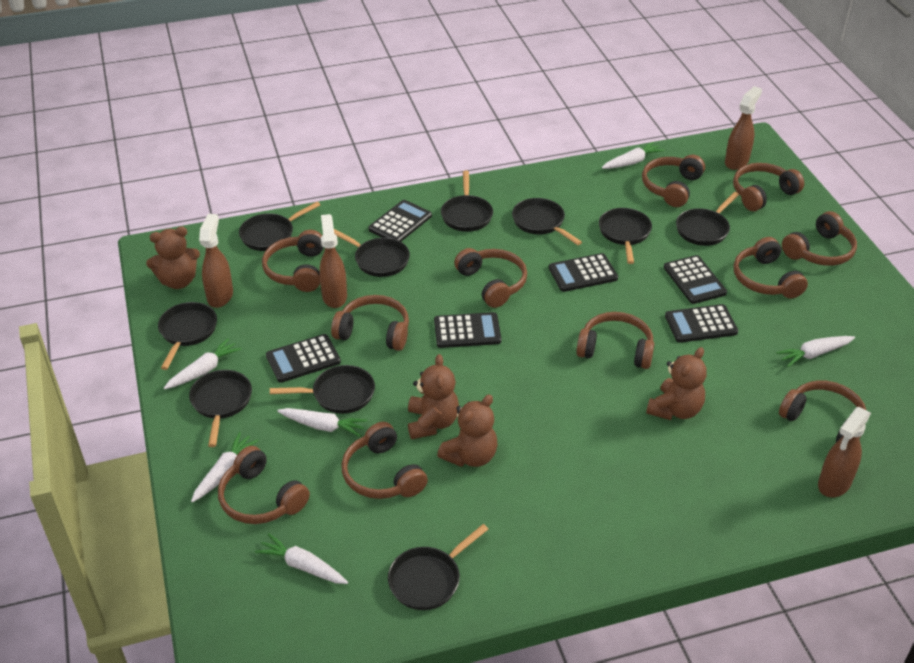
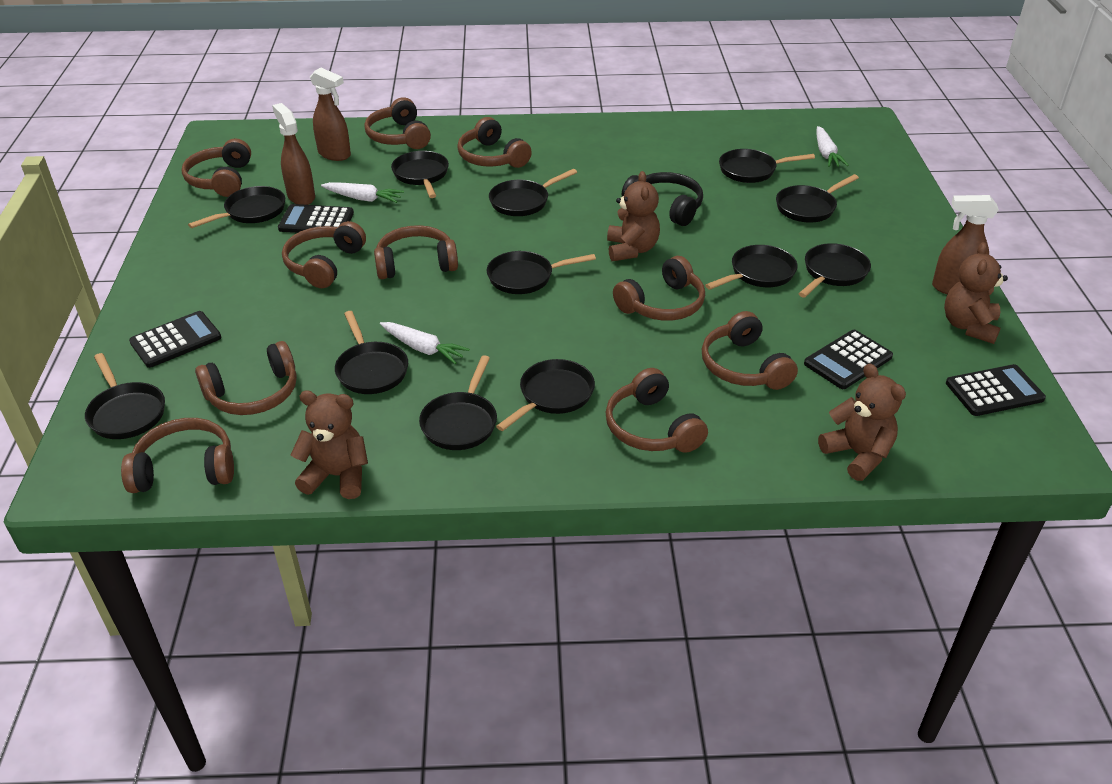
black calculator: [266,334,341,383] [368,200,432,242] [434,312,501,348] [549,253,618,292] [664,255,727,304] [665,304,738,343] = 6 -> [129,311,221,368] [278,204,354,233] [804,330,893,389] [946,364,1046,416] = 4
black headphones: none = 0 -> [622,172,703,226] = 1
black pan: [158,302,217,370] [189,370,252,447] [239,201,320,251] [270,365,375,414] [334,229,410,277] [388,524,488,610] [441,171,493,232] [512,198,582,245] [599,208,652,264] [676,192,739,246] = 10 -> [85,353,165,439] [188,186,285,228] [335,311,408,394] [391,151,449,198] [419,355,497,450] [487,251,596,294] [489,169,577,216] [496,359,595,431] [705,245,798,290] [719,149,815,183] [776,174,859,223] [798,243,871,298] = 12
brown headphones: [218,446,310,524] [262,230,324,292] [331,295,409,351] [341,422,428,499] [454,248,527,308] [576,312,654,369] [642,155,705,207] [733,163,804,211] [733,237,808,299] [779,380,867,442] [782,211,857,266] = 11 -> [121,418,234,493] [182,139,251,197] [195,341,297,415] [282,221,366,288] [364,97,431,149] [374,225,458,279] [457,117,532,168] [605,368,708,453] [613,256,705,321] [702,311,798,390] = 10
brown spray bottle: [199,214,233,308] [319,214,347,308] [725,86,762,170] [818,407,871,498] = 4 -> [272,103,315,205] [310,67,351,161] [932,195,999,294] = 3
white carrot: [164,338,242,389] [191,432,259,503] [255,533,348,584] [277,408,367,437] [602,142,665,169] [776,336,855,367] = 6 -> [321,182,404,203] [380,322,470,364] [816,126,849,167] = 3

